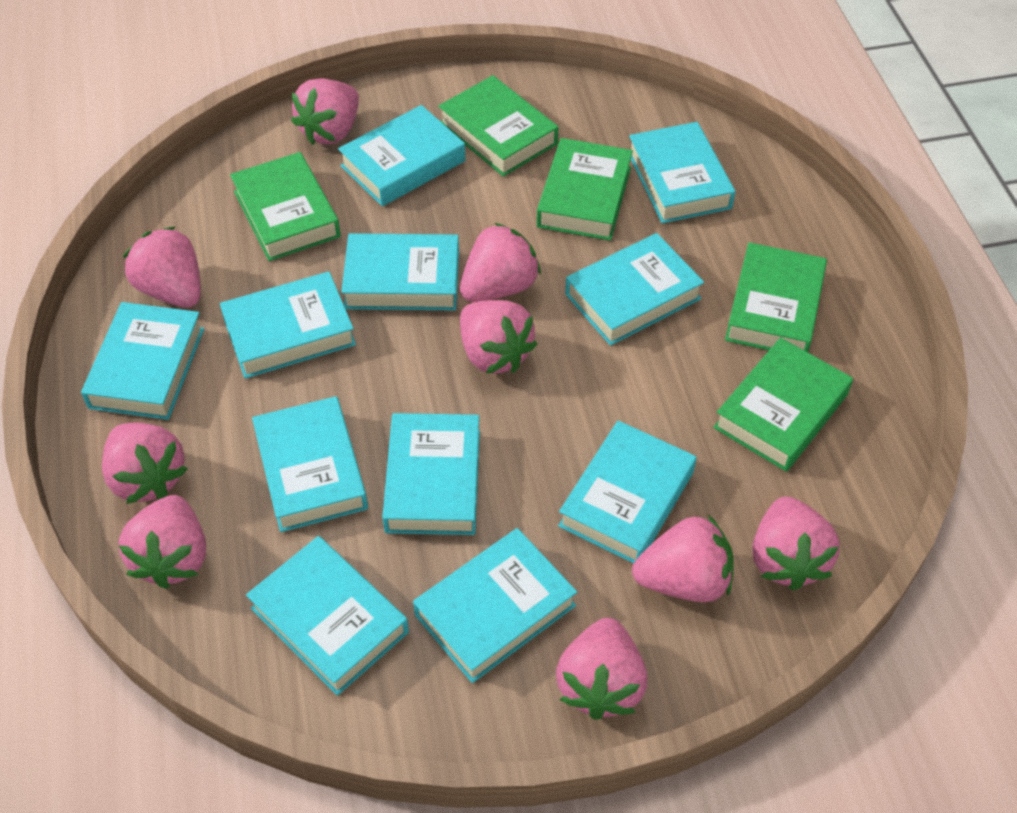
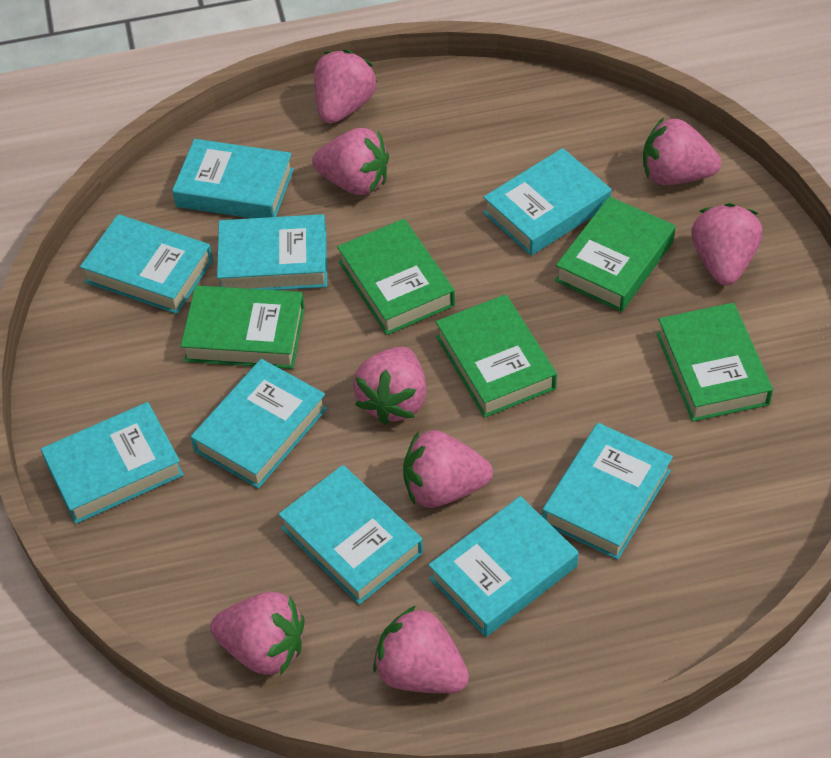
pink strawberry: [102,423,188,504] [119,495,206,589] [123,226,201,307] [291,78,359,145] [460,223,541,302] [460,300,537,374] [556,618,647,720] [632,515,734,602] [753,496,840,591] = 9 -> [210,592,305,675] [312,128,389,195] [314,50,377,124] [353,347,427,425] [373,606,469,693] [403,430,493,508] [643,117,721,185] [691,203,762,285] = 8
turquoise book: [81,302,204,420] [220,272,356,379] [246,536,409,696] [252,396,368,532] [338,105,465,206] [341,233,459,310] [382,413,480,535] [413,528,577,683] [558,421,697,564] [565,233,704,346] [629,122,735,224] = 11 -> [41,402,184,524] [80,214,213,314] [172,139,294,218] [191,359,327,489] [217,214,327,290] [278,465,423,605] [428,496,579,637] [483,148,611,256] [542,423,673,560] = 9

